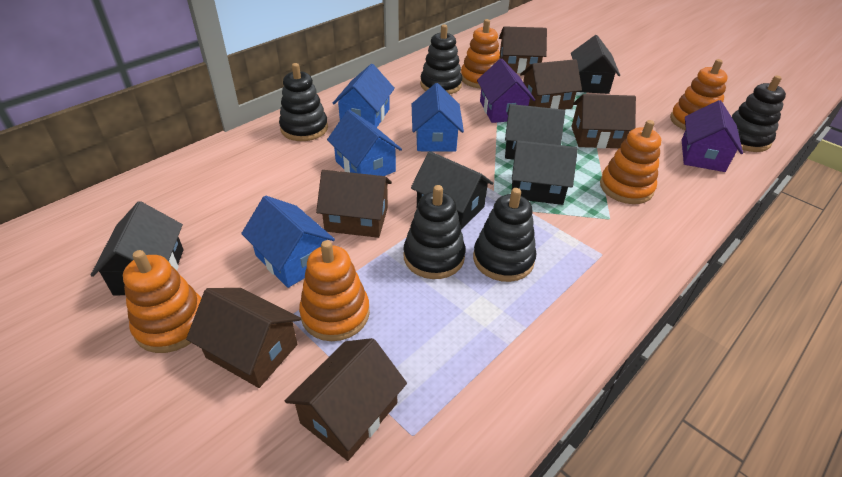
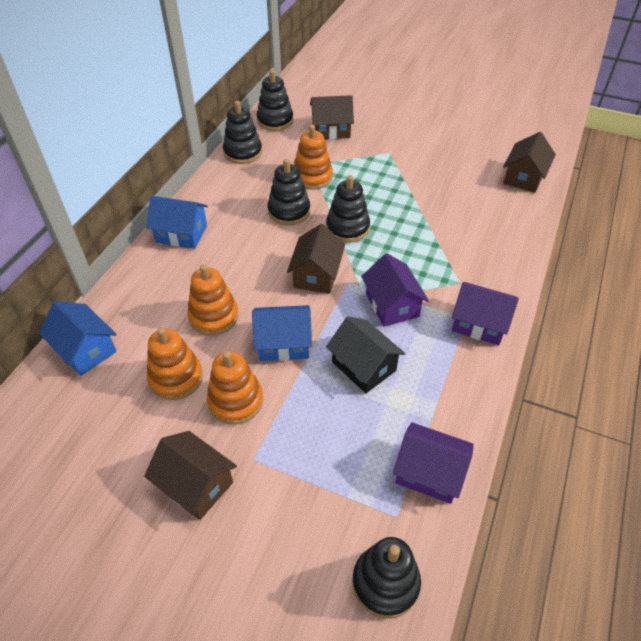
black house: [91,201,184,296] [411,151,493,230] [505,104,565,160] [512,141,578,205] [571,35,620,94] = 5 -> [326,316,405,393] = 1
blue house: [241,196,335,288] [327,110,402,176] [332,64,395,127] [412,83,464,152] = 4 -> [39,301,117,376] [146,196,208,249] [252,305,312,361] = 3
brown house: [186,288,301,388] [285,338,407,461] [316,170,392,238] [499,26,547,73] [520,59,582,110] [572,94,636,149] = 6 -> [144,431,237,520] [287,224,345,294] [310,95,354,139] [503,132,556,193] = 4
orange stacking toy: [123,250,201,353] [299,240,370,341] [461,19,500,88] [600,120,661,204] [670,59,728,130] = 5 -> [147,327,203,400] [187,264,239,336] [207,351,263,425] [294,125,333,190] = 4
purple house: [477,58,535,123] [682,100,743,172] = 2 -> [361,253,429,327] [393,422,474,504] [452,282,519,345] = 3

